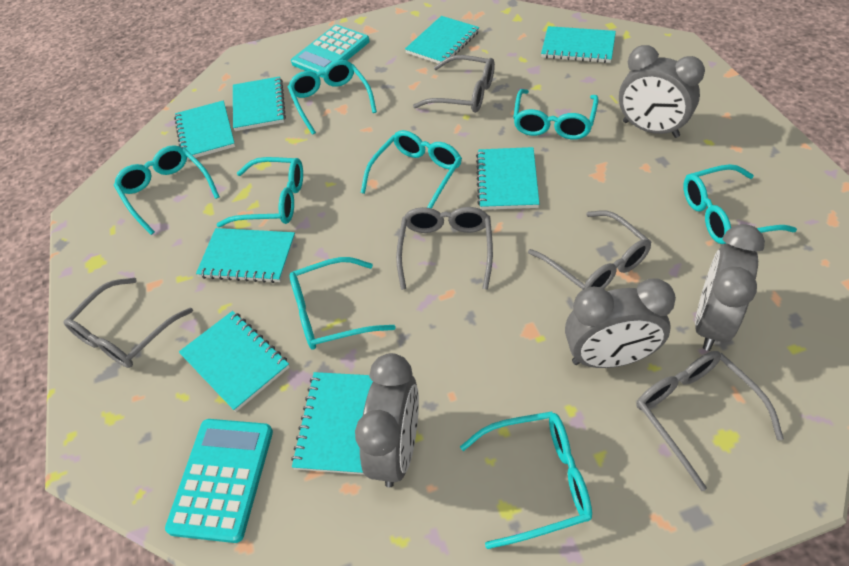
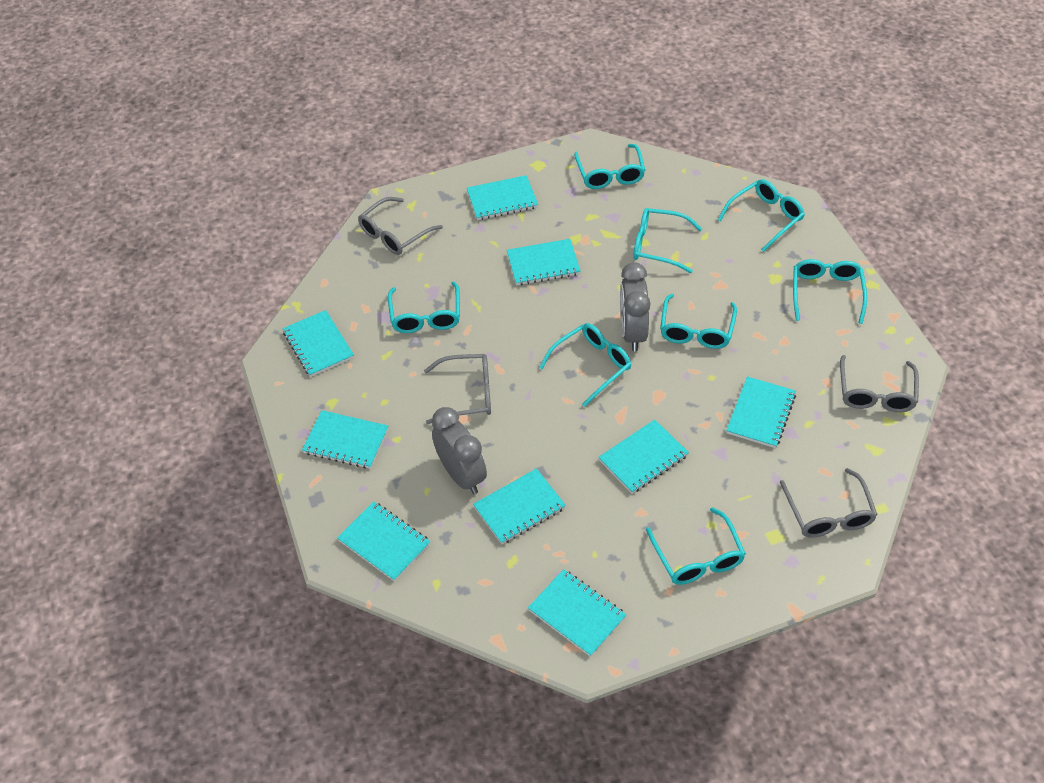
grey clock: [355,353,419,488] [565,278,676,368] [619,45,705,138] [695,224,765,351] = 4 -> [432,407,487,494] [620,263,651,351] = 2
grey glasses: [63,278,193,368] [396,207,493,290] [413,55,495,113] [528,210,651,290] [636,351,784,491] = 5 -> [358,197,443,255] [424,354,491,424] [780,468,878,538] [840,355,919,412] = 4
turquoise calculator: [165,419,273,543] [291,25,370,78] = 2 -> none = 0
turquoise notebook: [174,100,235,160] [179,311,289,412] [196,228,295,283] [233,76,286,131] [291,372,373,475] [405,16,479,64] [476,147,540,210] [541,26,616,63] = 8 -> [282,310,354,377] [302,410,388,469] [337,501,430,582] [467,175,538,220] [473,468,566,544] [507,239,581,285] [528,569,626,657] [598,420,689,494] [726,376,796,448] = 9

